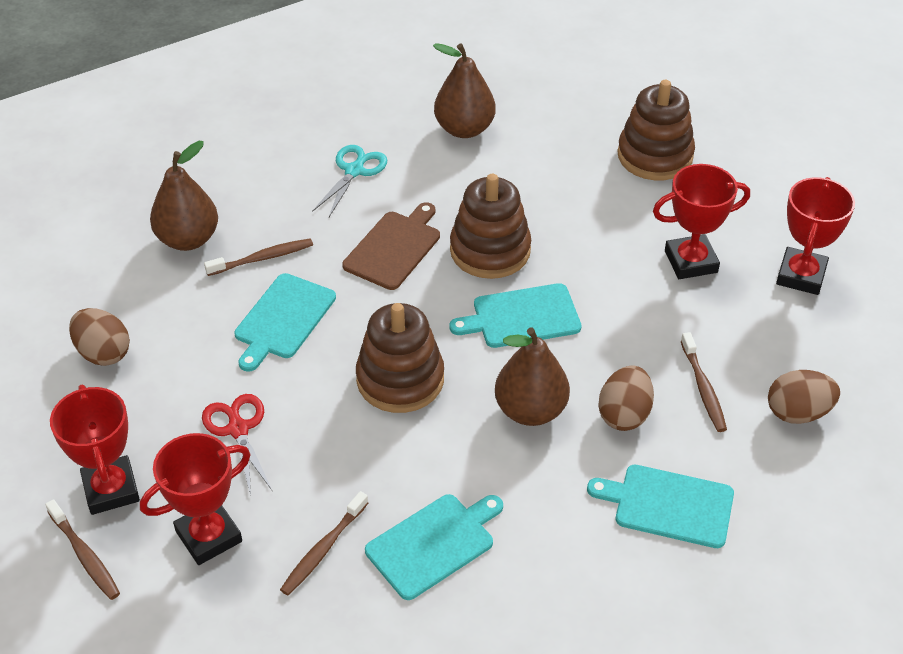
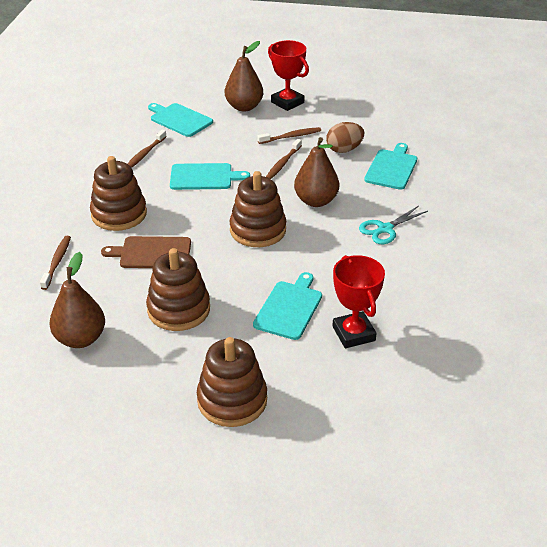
brown egg: [69,308,130,366] [598,365,654,431] [768,370,840,424] = 3 -> [326,122,364,153] = 1
brown stacking toy: [356,303,444,413] [450,174,531,279] [617,80,695,180] = 3 -> [90,156,147,231] [146,248,210,331] [197,337,267,427] [230,171,286,247] = 4
red scissors: [202,394,272,495] = 1 -> none = 0
red trophy: [50,385,140,515] [140,433,251,565] [653,164,750,279] [776,177,855,295] = 4 -> [268,40,309,111] [333,255,385,348] = 2

